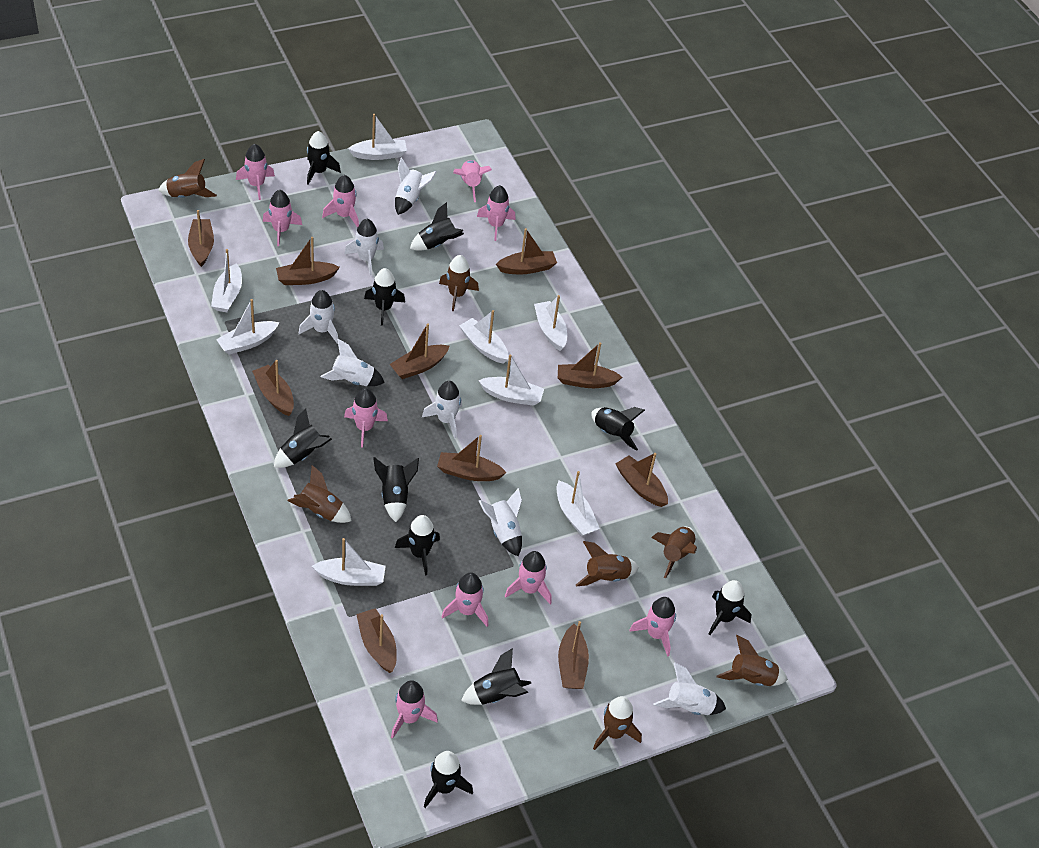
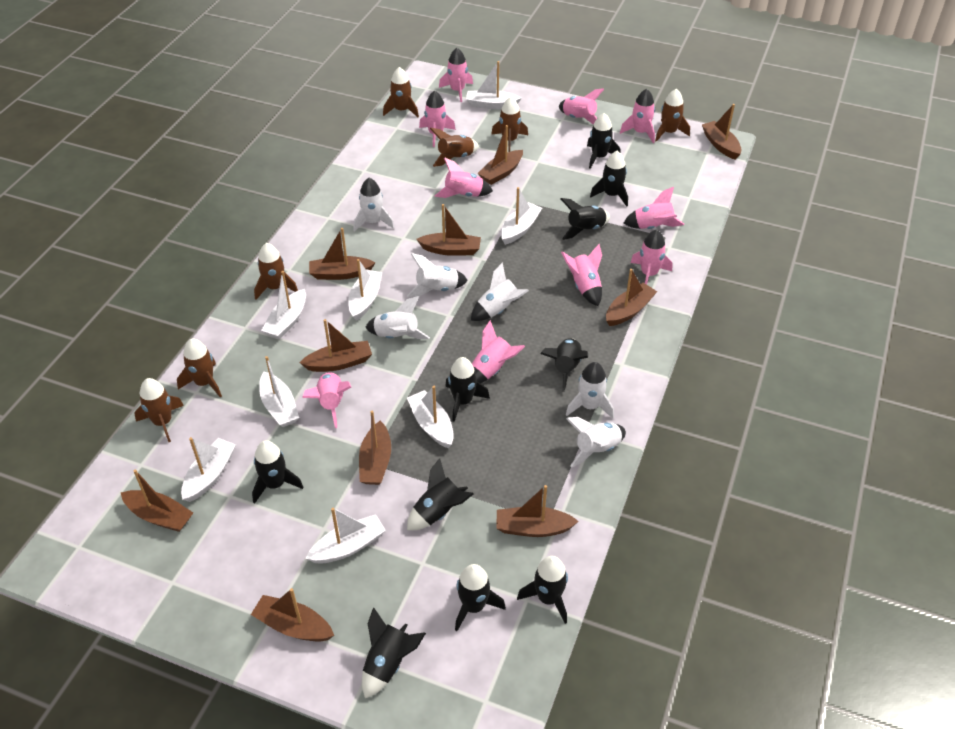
white rocket: [299,290,338,344] [321,339,385,386] [345,219,384,275] [395,157,437,215] [422,381,462,439] [479,488,522,556] [653,662,726,715] = 7 -> [353,178,394,232] [365,296,430,339] [407,253,468,297] [471,263,529,321] [566,362,614,419] [566,417,626,467] = 6

